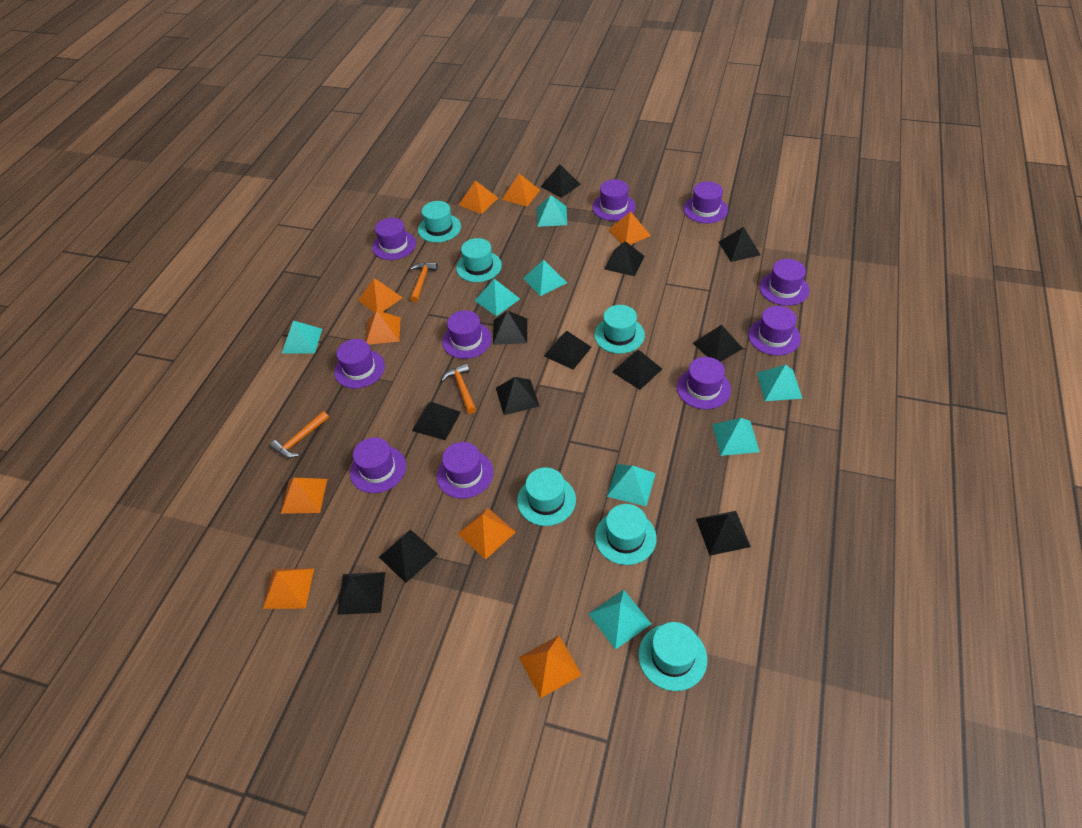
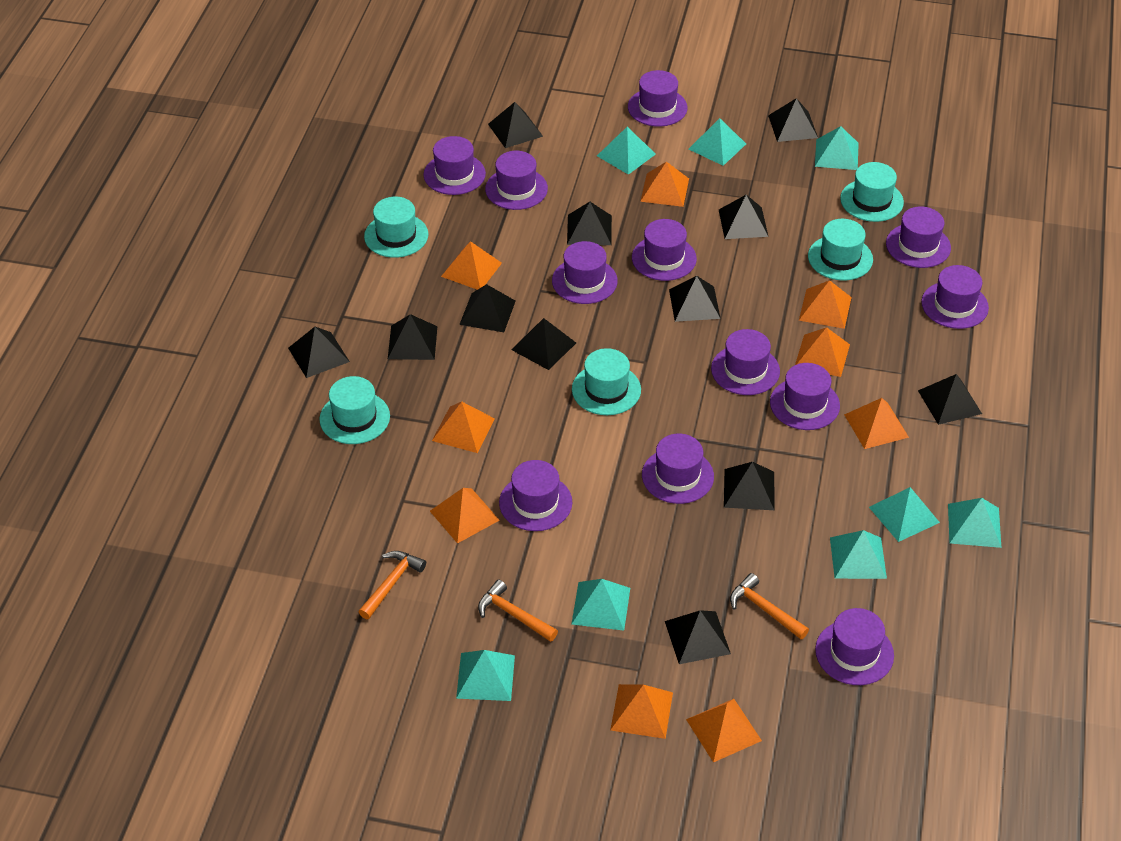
purple hat: [334,339,385,389] [350,437,406,493] [372,218,416,260] [437,442,493,499] [442,310,492,359] [592,179,636,221] [677,357,731,409] [684,181,728,223] [748,306,801,356] [759,259,810,306] = 10 -> [423,136,486,195] [485,151,548,210] [499,460,572,531] [552,241,618,304] [628,70,687,127] [632,219,697,281] [642,433,714,504] [711,329,780,395] [770,363,840,430] [815,608,894,685] [886,206,951,268] [921,265,989,329] = 12
turquoise hat: [418,201,461,243] [456,238,502,282] [517,467,576,526] [594,305,645,354] [595,504,657,565] [638,622,707,691] = 6 -> [319,376,390,444] [364,197,428,258] [572,348,641,415] [808,219,873,281] [840,162,904,222] = 5

